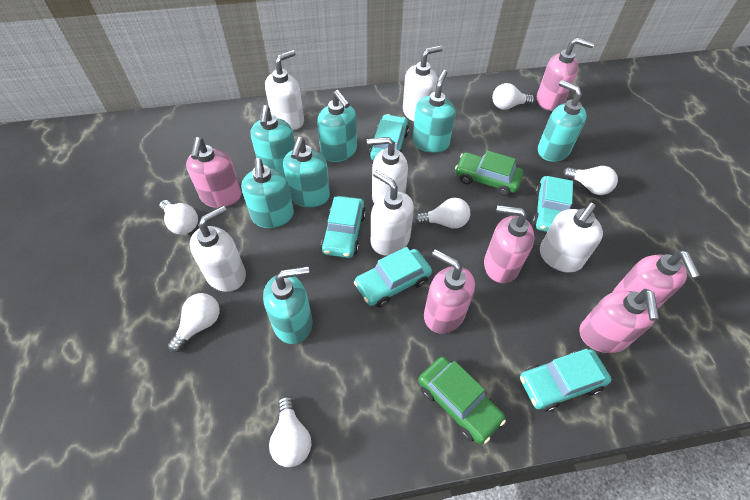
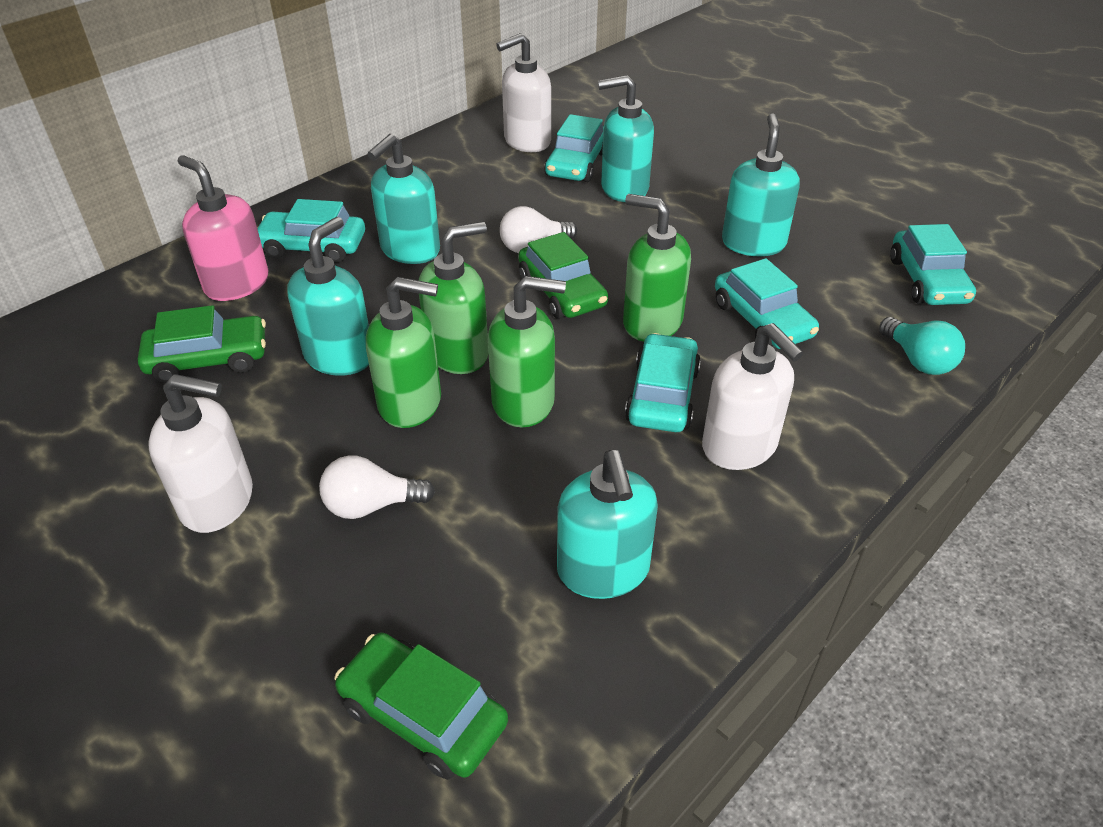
green car: [418,356,506,444] [455,150,524,196] = 2 -> [138,305,266,383] [335,632,508,780] [518,232,608,319] = 3
green soap dispenser: none = 0 -> [366,277,441,428] [419,222,489,374] [488,276,566,427] [623,194,691,342] = 4
pink soap dispenser: [186,137,242,208] [424,249,475,333] [484,205,534,283] [537,38,594,111] [579,289,659,353] [613,250,700,309] = 6 -> [178,155,269,301] = 1
turquoise light bulb: none = 0 -> [879,317,965,375] = 1
turquoise soap dispenser: [241,158,294,228] [251,105,295,175] [263,266,312,344] [283,137,330,208] [317,90,357,162] [412,70,456,153] [538,80,587,162] = 7 -> [287,217,369,376] [367,134,440,264] [557,450,658,599] [598,75,654,202] [722,113,800,256] = 5
white light bulb: [159,200,198,235] [168,293,220,352] [269,396,311,467] [414,198,470,229] [492,83,534,110] [563,166,618,195] = 6 -> [319,455,435,519] [500,206,577,253] = 2
white soap dispenser: [190,206,246,292] [265,50,304,130] [367,137,408,204] [371,170,414,256] [403,45,443,122] [540,203,603,273] = 6 -> [148,374,253,533] [496,33,551,152] [702,323,803,470] = 3

